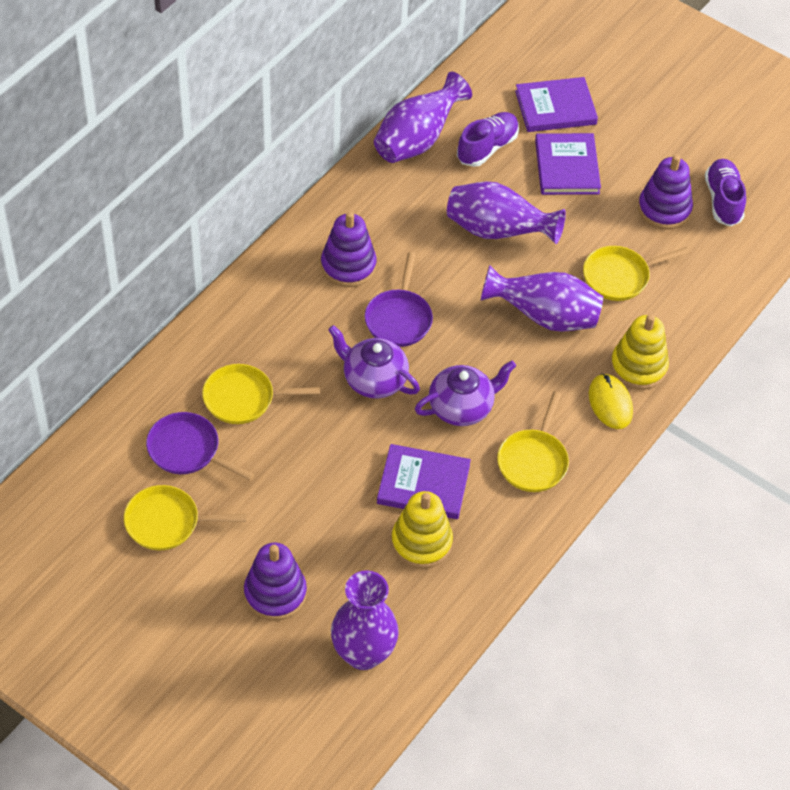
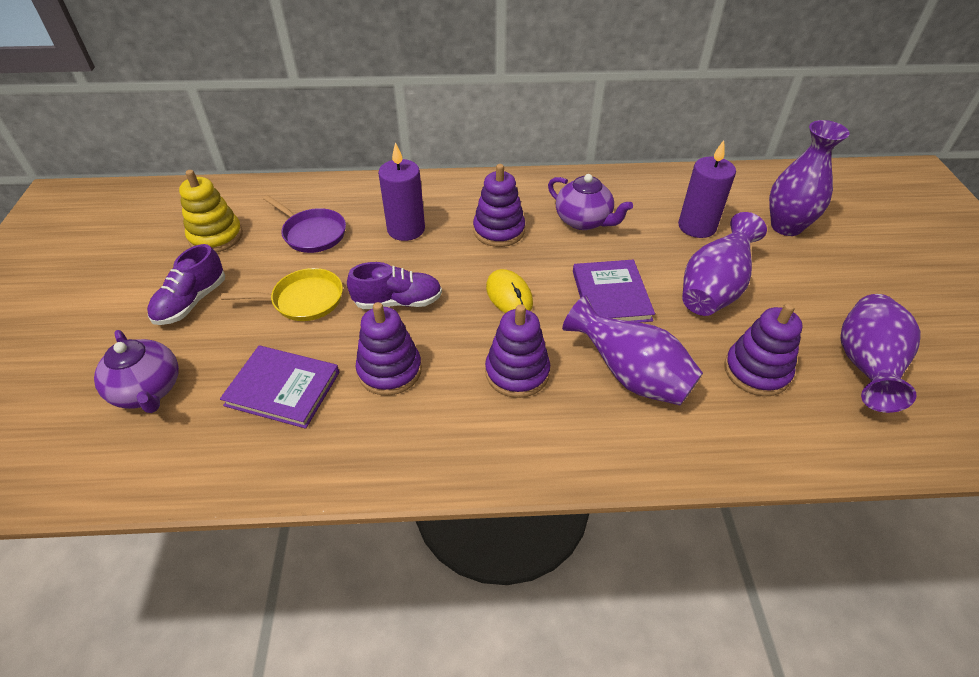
purple book: [377,444,471,519] [515,77,598,132] [535,133,601,195] = 3 -> [220,345,339,429] [573,260,655,323] = 2
purple candle: none = 0 -> [378,142,425,241] [678,140,736,238] = 2
purple pan: [146,412,254,481] [365,252,433,347] = 2 -> [263,195,346,253] = 1
purple stacking toy: [244,542,307,621] [321,212,377,287] [638,155,693,230] = 3 -> [356,302,422,395] [473,164,525,247] [485,304,550,398] [724,303,802,396] = 4
yellow pan: [124,485,247,550] [202,364,320,424] [497,392,569,492] [583,246,689,301] = 4 -> [221,268,343,321] = 1
yellow stacking toy: [391,491,453,569] [610,314,669,390] = 2 -> [179,170,243,253] = 1

